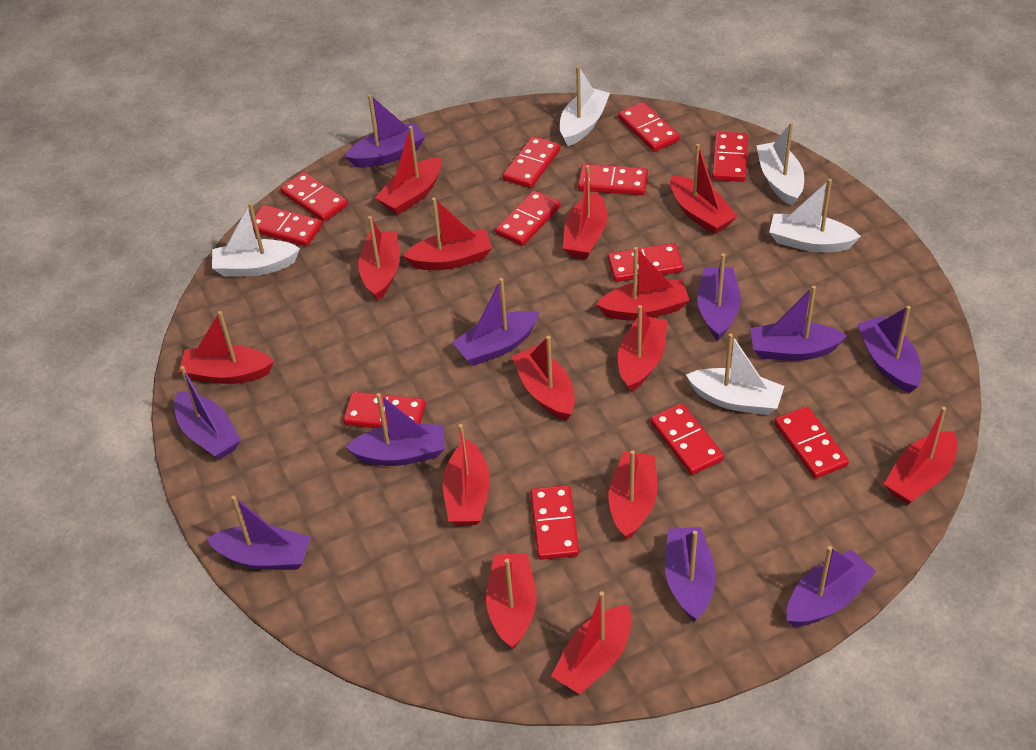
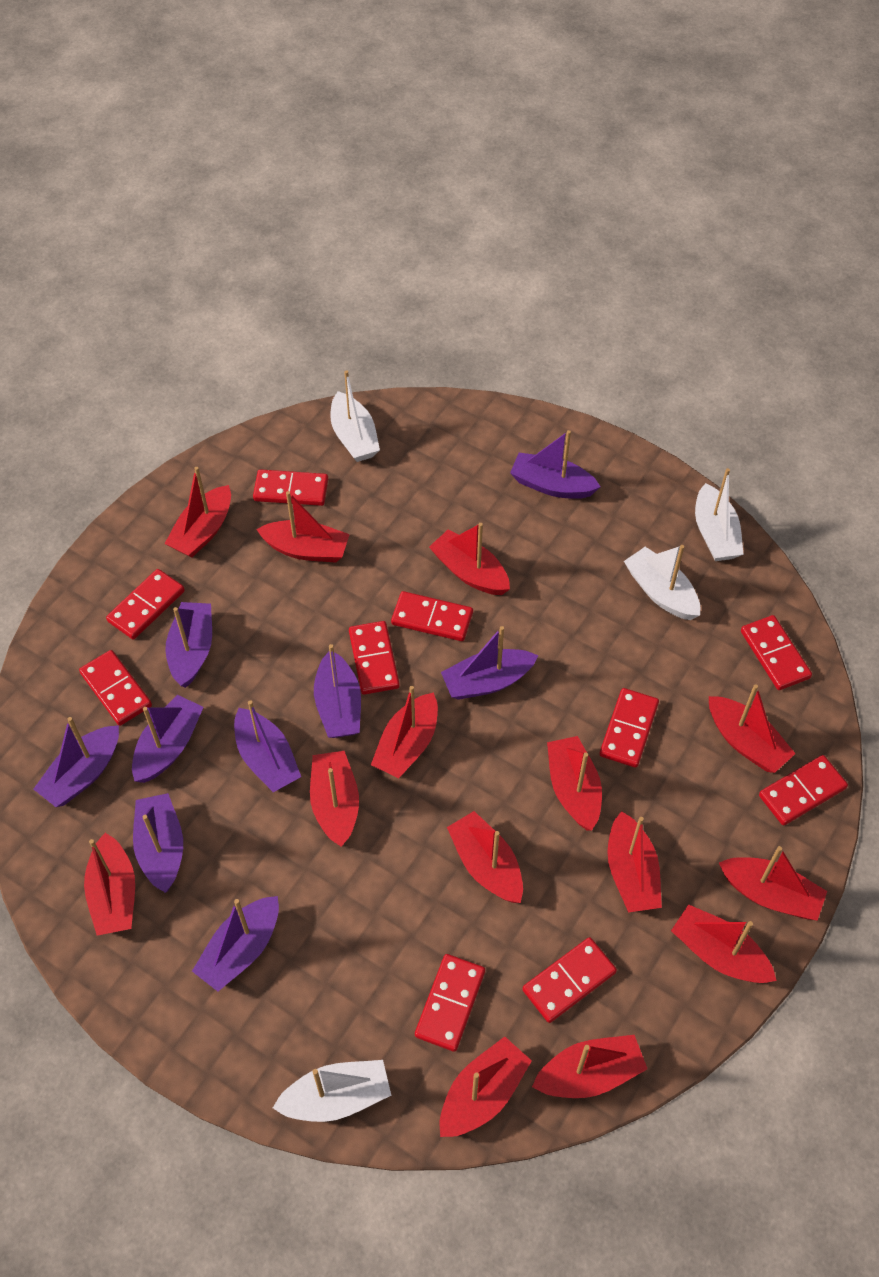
purple boat: [174,366,241,460] [207,496,311,570] [345,94,425,168] [345,393,445,466] [452,278,539,366] [665,527,716,622] [697,253,741,340] [750,286,847,361] [787,546,876,627] [857,306,922,393] = 10 -> [34,717,119,807] [132,695,204,783] [133,793,183,893] [165,602,212,688] [192,896,279,991] [234,700,301,792] [314,644,361,738] [441,626,538,700] [510,430,600,499] = 9
red domino: [251,205,322,246] [280,172,348,222] [343,392,426,428] [495,190,561,246] [503,136,561,188] [530,485,579,560] [578,164,648,195] [607,243,684,282] [618,102,680,152] [650,403,724,475] [712,132,748,182] [774,406,849,479] = 12 -> [79,650,152,726] [106,569,185,640] [253,469,328,506] [349,621,400,695] [391,591,473,641] [415,954,485,1052] [523,937,617,1023] [600,688,659,768] [741,615,812,690] [759,755,848,826] = 10
white boat: [212,202,300,277] [560,66,610,146] [686,333,784,415] [756,122,804,206] [769,179,861,252] = 5 -> [273,1060,391,1122] [330,370,380,462] [624,545,700,620] [695,468,744,561] = 4

